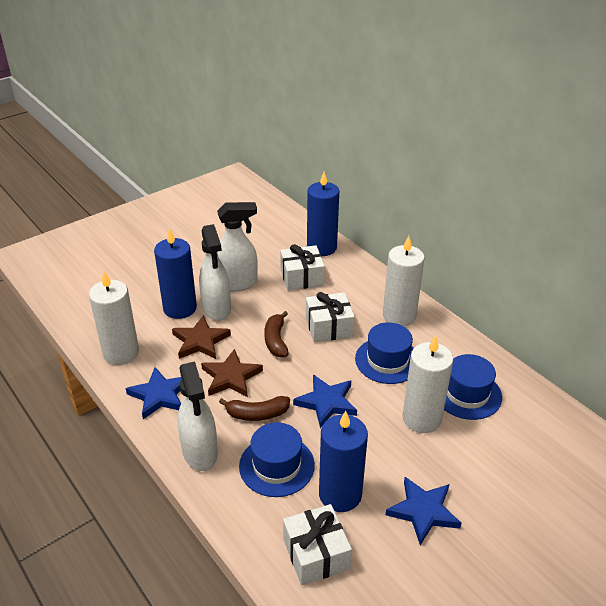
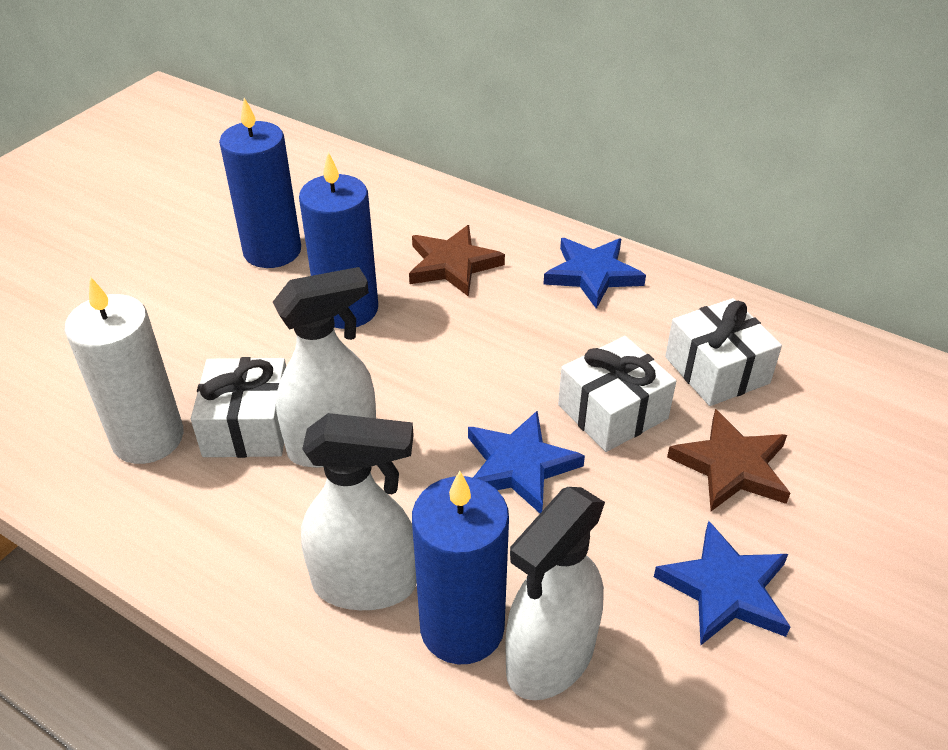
blue hat: [239,422,315,497] [355,322,414,384] [444,354,502,420] = 3 -> none = 0
brown banana: [219,396,290,421] [264,311,289,357] = 2 -> none = 0
white candle: [89,271,139,365] [383,236,425,326] [403,335,453,433] = 3 -> [65,277,184,464] = 1

